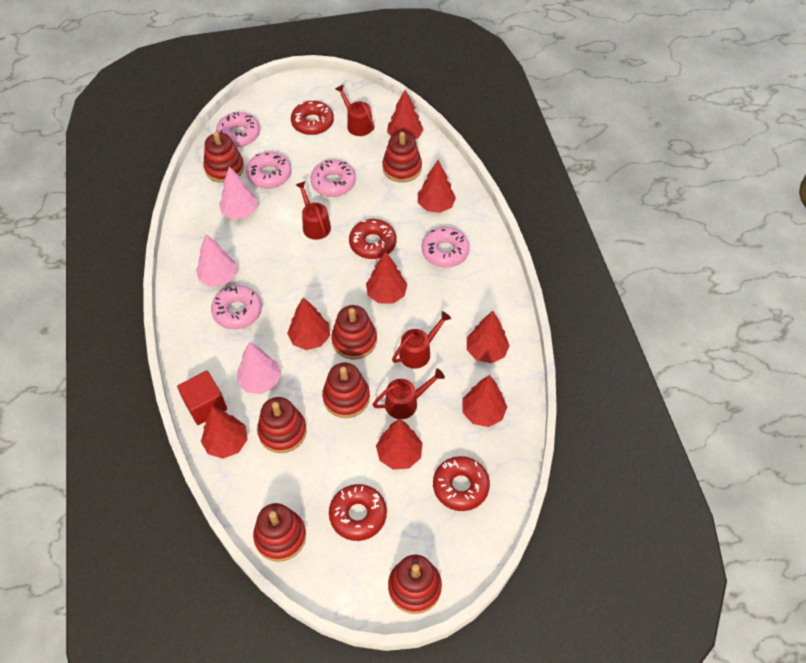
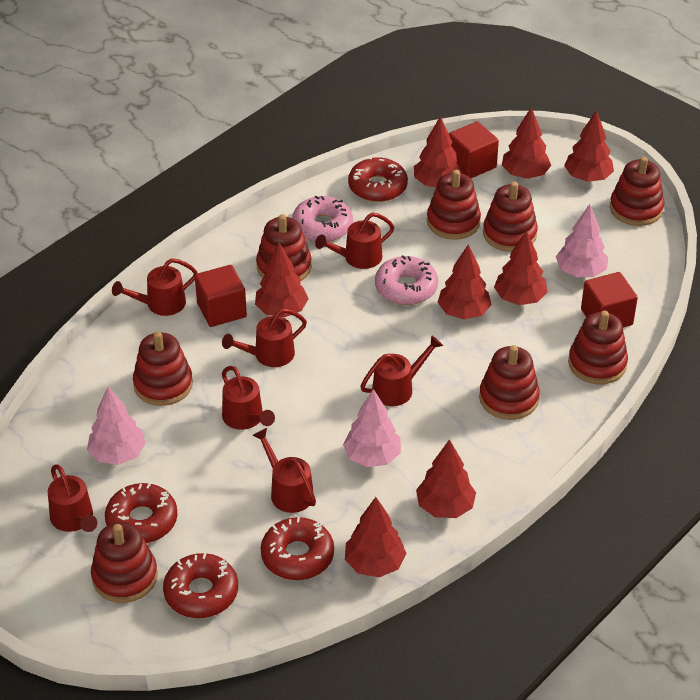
pink donut: [211,285,262,329] [216,112,260,147] [246,152,292,188] [310,160,356,197] [422,227,470,268] = 5 -> [292,196,353,242] [375,255,438,305] = 2
red cube: [177,371,227,425] = 1 -> [195,265,247,327] [449,121,499,178] [581,272,638,328] = 3
red stacking toy: [203,132,244,183] [253,503,306,562] [257,397,307,453] [322,363,370,418] [331,305,377,359] [382,132,422,183] [388,555,442,614] = 7 -> [91,522,158,603] [133,331,193,406] [256,214,312,281] [427,170,481,240] [479,345,540,420] [483,181,538,252] [568,311,628,384] [610,156,664,226] = 8
red watering can: [296,181,331,240] [335,84,374,136] [373,368,445,419] [392,311,451,369] = 4 -> [48,465,97,532] [112,258,198,316] [222,309,307,367] [222,366,275,430] [253,428,316,513] [315,212,395,269] [360,335,443,406] = 7

